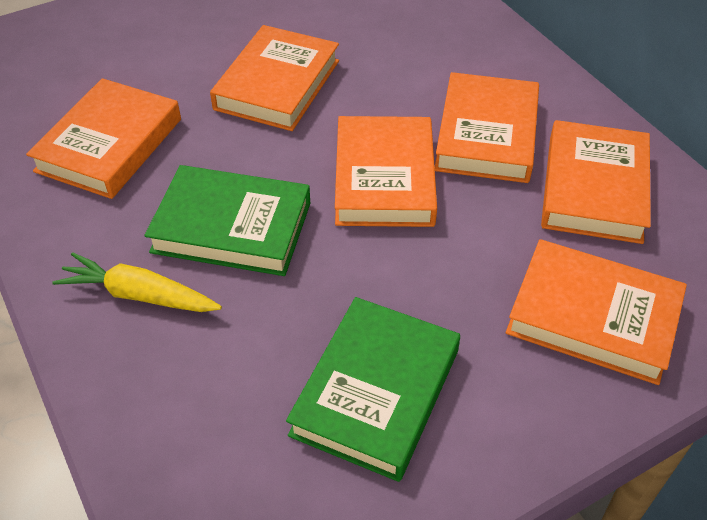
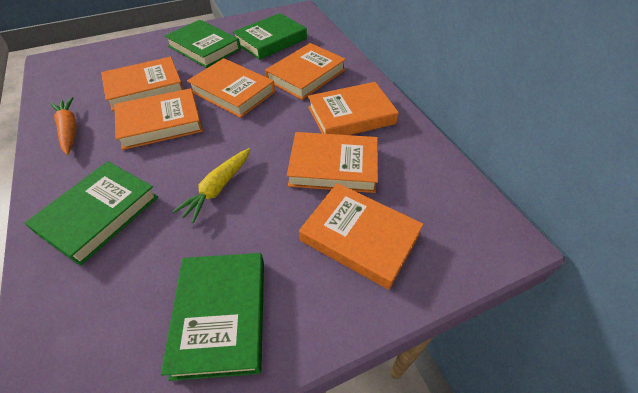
green book: [145,165,311,276] [286,297,460,482] = 2 -> [25,161,158,266] [161,253,264,381] [165,20,241,68] [232,13,307,60] = 4
orange book: [26,78,181,199] [210,25,339,131] [335,116,437,227] [435,72,539,183] [506,239,687,385] [541,120,651,244] = 6 -> [101,57,184,111] [114,88,203,150] [187,58,275,118] [265,43,346,100] [287,132,378,193] [299,183,424,290] [308,82,399,135] = 7
orange carrot: none = 0 -> [50,97,77,155] = 1

